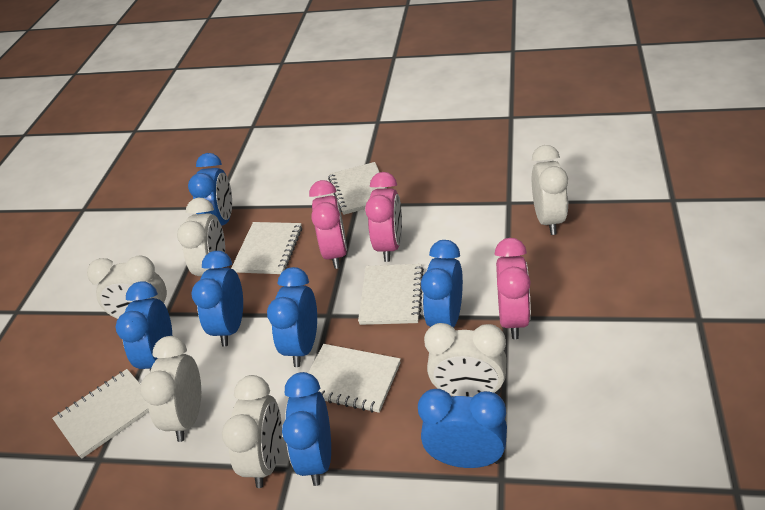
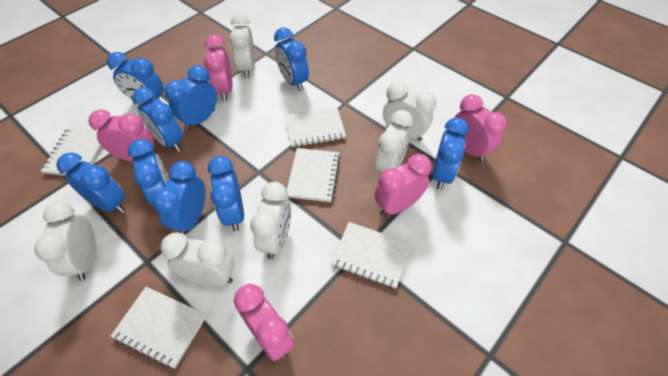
blue clock: [116,281,172,371] [188,153,232,226] [191,251,243,347] [267,267,317,367] [282,372,331,486] [418,389,507,468] [421,240,463,328] = 7 -> [56,152,125,213] [107,52,164,104] [128,139,169,207] [133,87,183,152] [153,161,205,235] [164,65,217,130] [208,156,244,231] [274,27,309,91] [432,117,469,190] = 9
pink clock: [309,180,347,269] [365,172,402,262] [494,238,531,339] = 3 -> [88,109,154,162] [204,35,232,101] [234,284,294,361] [375,154,432,216] [454,94,507,162] = 5

